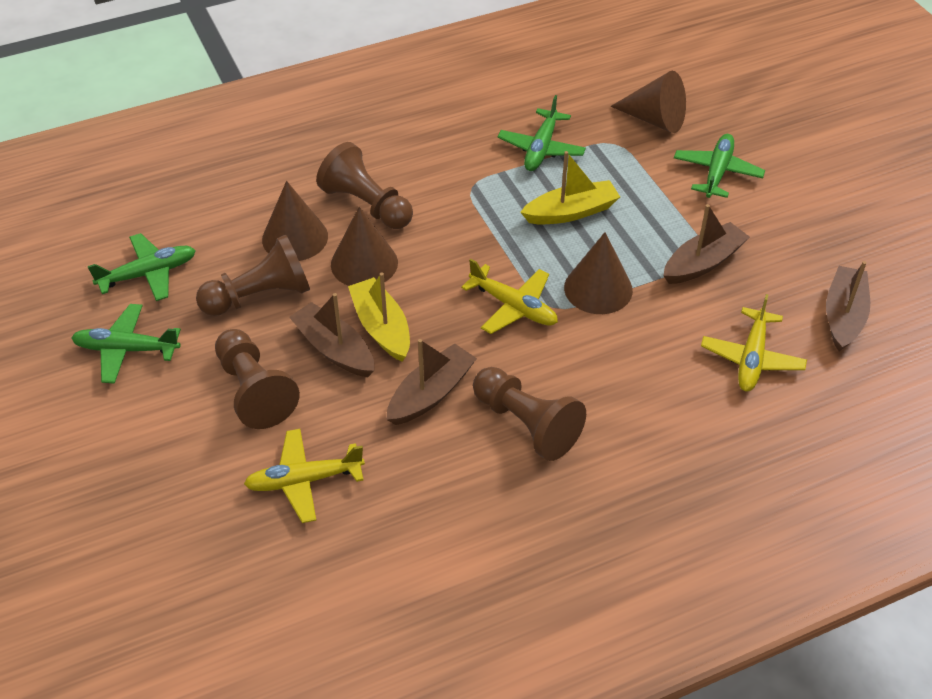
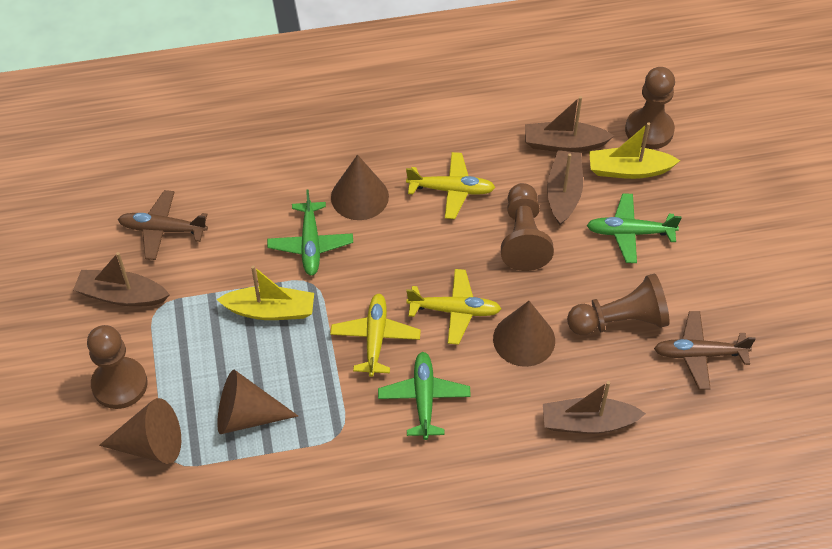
brown plane: none = 0 -> [118,190,208,260] [654,311,756,390] = 2
green plane: [71,304,181,384] [88,233,196,301] [497,95,586,171] [674,134,765,198] = 4 -> [267,189,353,276] [378,352,471,440] [587,193,682,263] = 3

